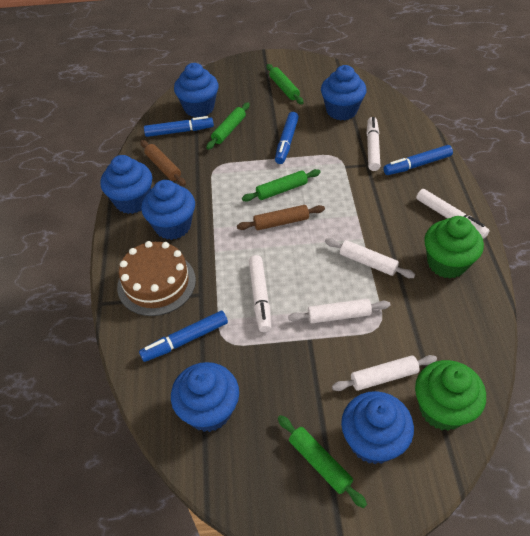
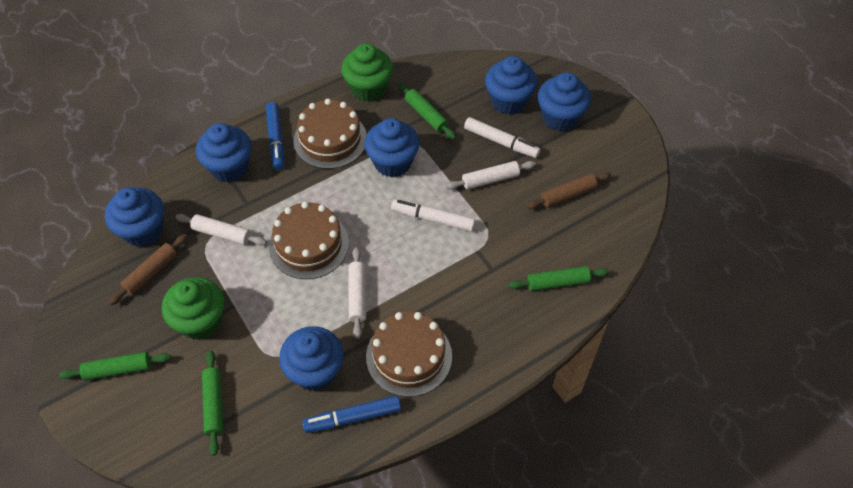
blue marker: [139,311,228,362] [144,116,214,137] [275,112,299,164] [384,145,453,175] = 4 -> [266,102,284,170] [302,396,401,433] = 2
brown cake: [117,241,196,316] = 1 -> [269,202,349,279] [293,99,367,169] [366,311,452,397] = 3
white marker: [249,255,271,332] [367,117,381,171] [416,189,490,239] = 3 -> [391,199,476,232] [464,117,541,158] = 2

